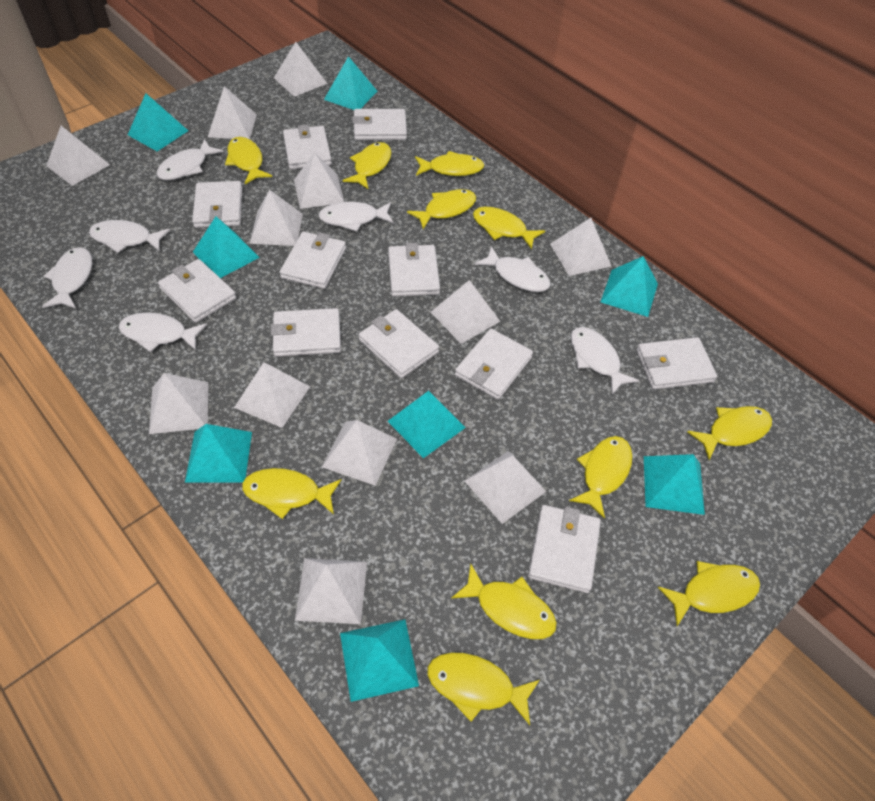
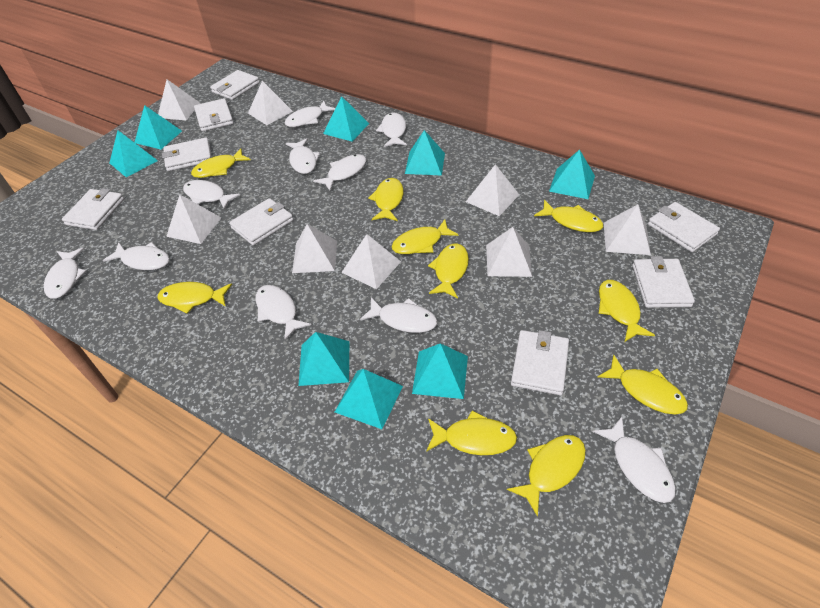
white fish: [42,247,92,308] [89,220,170,253] [119,313,207,352] [157,139,223,180] [318,202,394,232] [475,246,551,292] [570,327,639,395] = 7 -> [44,248,87,299] [103,242,170,270] [183,180,240,210] [255,285,311,340] [285,101,335,127] [286,138,320,174] [313,154,366,191] [360,298,437,333] [376,113,407,147] [593,417,676,503] = 10
white pyramid: [46,126,110,186] [149,373,209,434] [208,86,257,139] [234,362,310,428] [250,190,303,246] [274,42,327,97] [294,152,344,209] [295,558,367,624] [322,420,397,486] [431,280,500,344] [465,451,546,524] [550,218,611,276] = 12 -> [158,79,200,120] [166,195,221,244] [248,81,293,125] [292,224,337,273] [341,234,401,289] [466,164,519,216] [486,227,532,277] [604,204,651,255] = 8
white wallet: [158,259,236,323] [192,181,242,228] [271,308,341,357] [280,232,346,289] [283,125,332,170] [352,109,407,140] [359,309,439,378] [388,243,440,297] [455,329,533,400] [528,505,601,593] [636,337,717,390] = 11 -> [62,188,124,230] [162,138,212,171] [194,98,234,131] [210,70,260,100] [229,198,294,246] [511,330,569,395] [632,256,695,308] [648,202,720,252] = 8
yellow fish: [225,137,272,184] [242,468,342,519] [343,142,391,190] [407,189,476,229] [415,151,484,176] [427,653,539,725] [451,564,557,639] [473,207,545,249] [569,436,632,519] [658,561,760,626] [687,406,772,460] = 11 -> [158,282,232,314] [191,148,251,178] [368,178,404,221] [391,219,459,254] [426,410,517,455] [428,243,469,298] [507,435,586,517] [534,200,603,232] [598,280,655,342] [598,354,688,415] = 10

